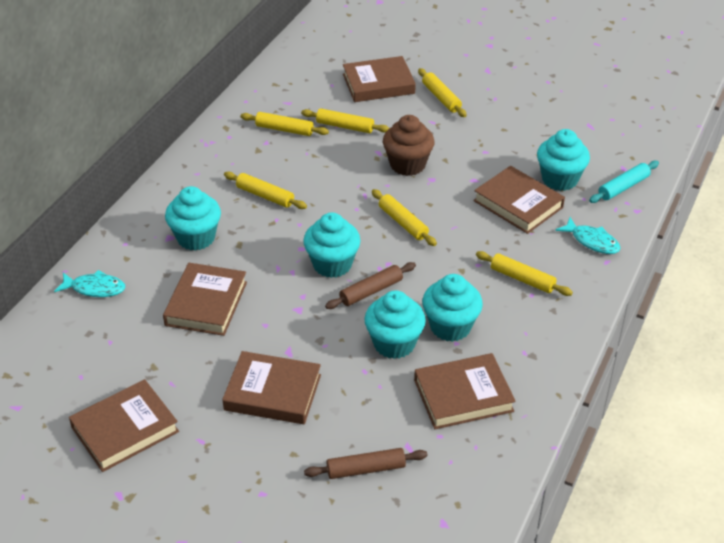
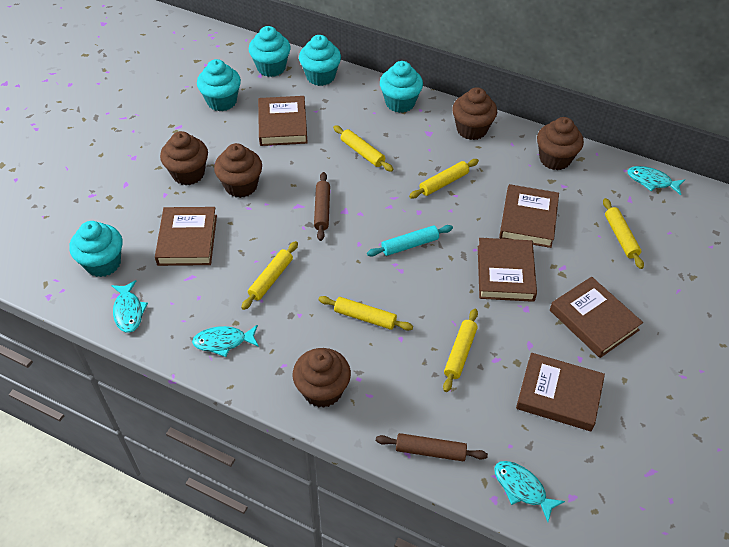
brown cupcake: [383,115,435,176] = 1 -> [160,131,208,185] [214,143,262,198] [293,348,351,408] [452,87,497,140] [537,117,584,170] = 5
turquoise fish: [54,270,125,297] [555,217,621,254] = 2 -> [111,280,148,333] [192,325,259,357] [494,461,565,522] [628,166,685,195] = 4

